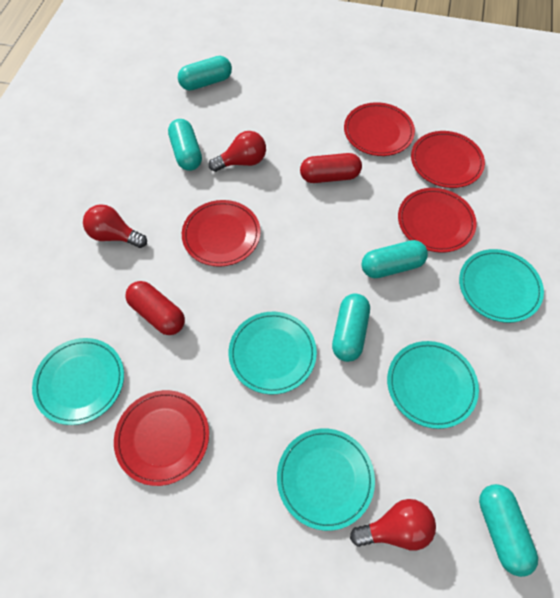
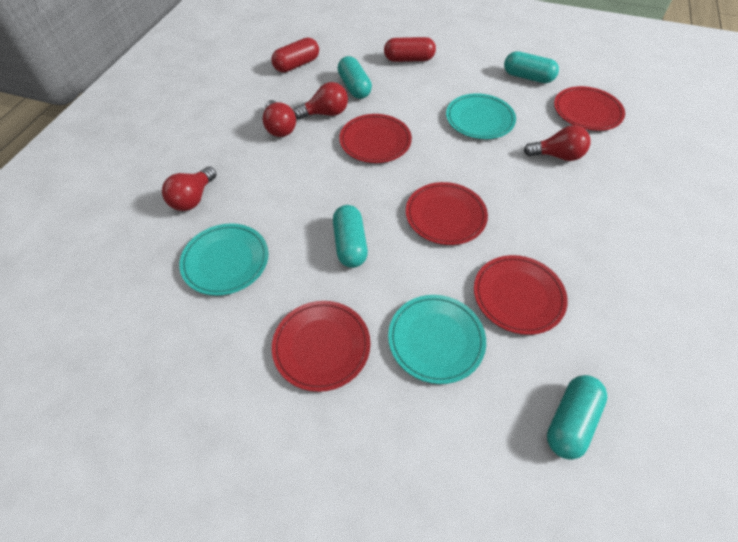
red light bulb: [83,204,147,248] [209,131,266,172] [350,499,436,551] = 3 -> [162,166,216,211] [263,100,296,137] [293,82,348,119] [524,125,591,161] = 4
turquoise capsule: [168,119,202,171] [178,56,232,91] [332,294,370,362] [361,240,428,278] [479,484,538,577] = 5 -> [333,205,368,268] [338,56,372,99] [504,51,559,83] [547,375,607,460] = 4
turquoise plate: [32,338,124,425] [229,312,317,395] [277,429,375,531] [387,341,479,429] [459,249,544,323] = 5 -> [179,223,269,296] [388,295,486,384] [446,93,516,139] = 3

